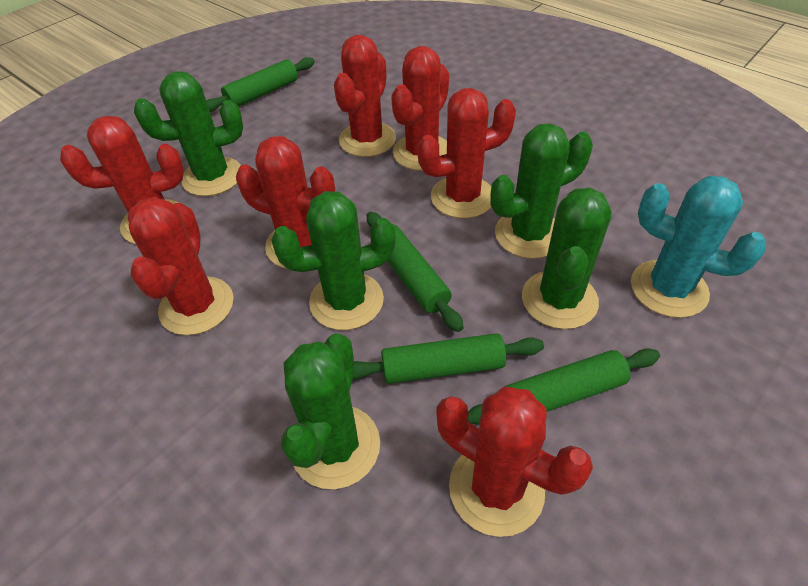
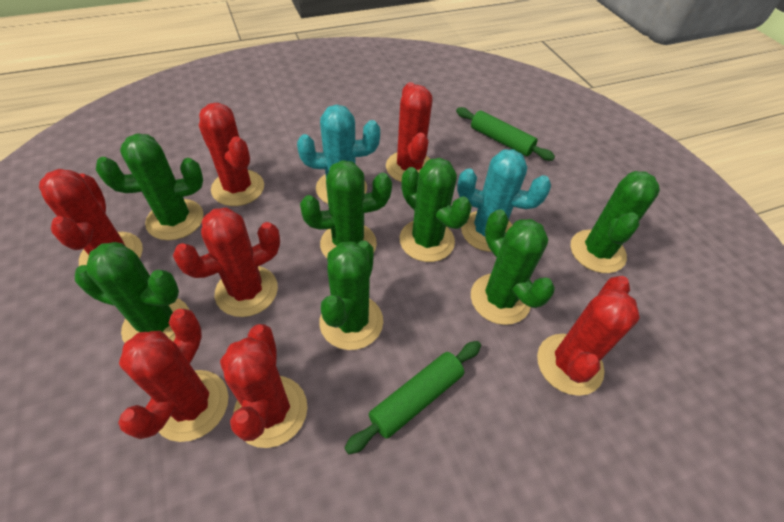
green cactus: [134,71,243,196] [271,191,396,330] [281,333,380,489] [490,124,593,259] [522,188,612,329] = 5 -> [75,242,189,343] [96,133,204,240] [300,160,392,258] [319,240,383,350] [400,158,472,262] [471,209,555,325] [571,171,660,273] = 7
green rolling pin: [206,57,315,112] [353,333,544,384] [367,212,464,332] [468,348,660,425] = 4 -> [344,341,481,454] [456,107,555,161] = 2
turquoise cactus: [631,176,766,318] = 1 -> [297,105,380,204] [457,149,551,252] = 2

